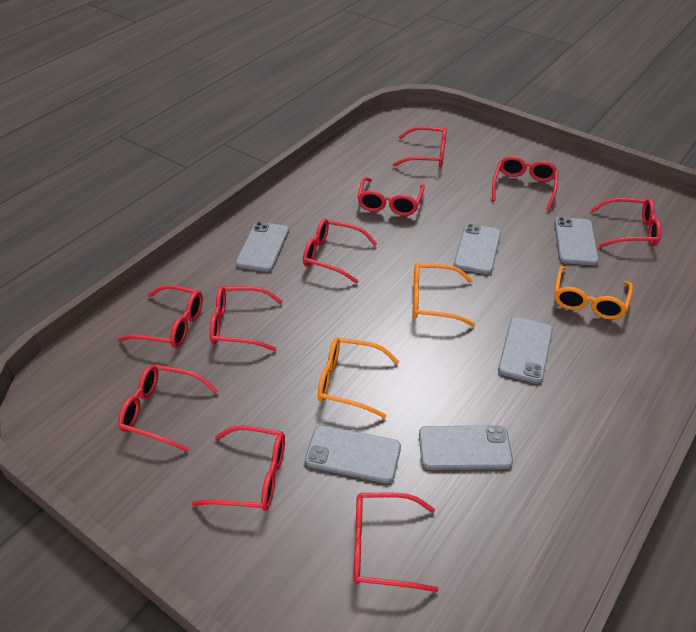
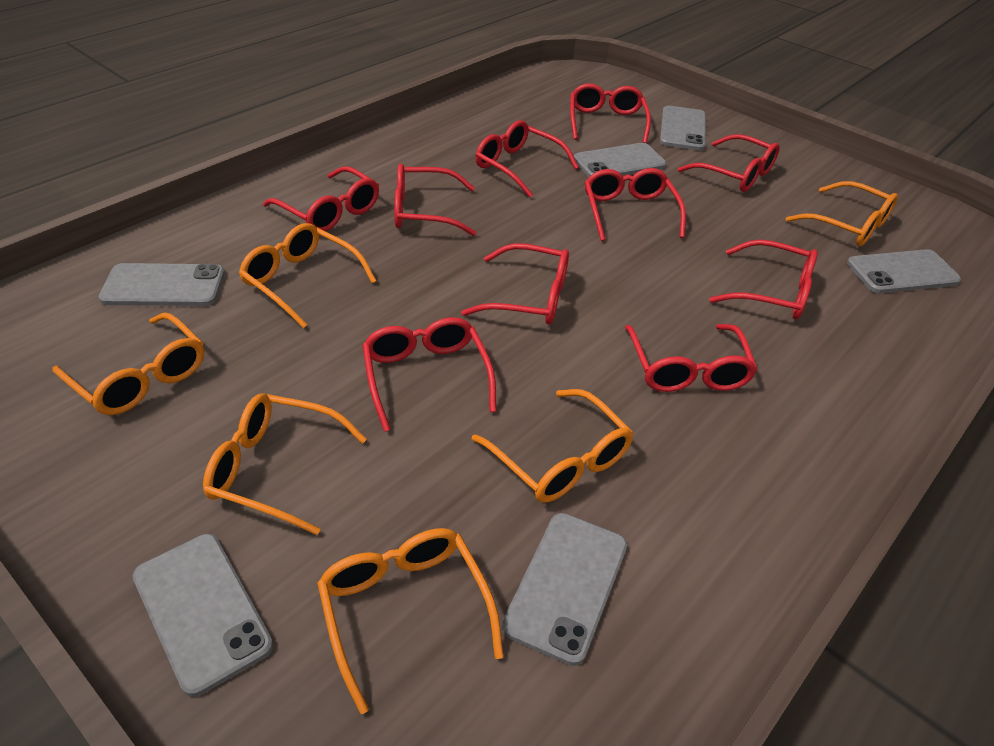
orange glasses: [318,337,399,418] [413,263,475,327] [554,266,633,320] = 3 -> [52,312,204,415] [203,393,367,535] [239,223,376,328] [317,528,504,714] [472,389,633,503] [786,181,898,246] = 6

